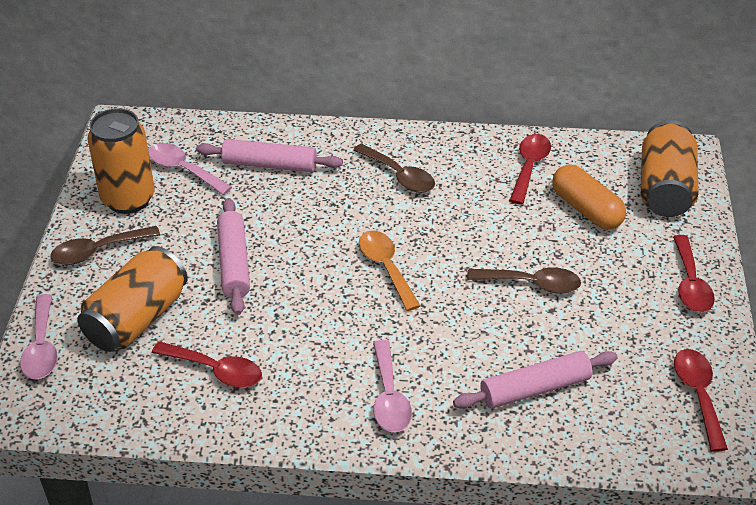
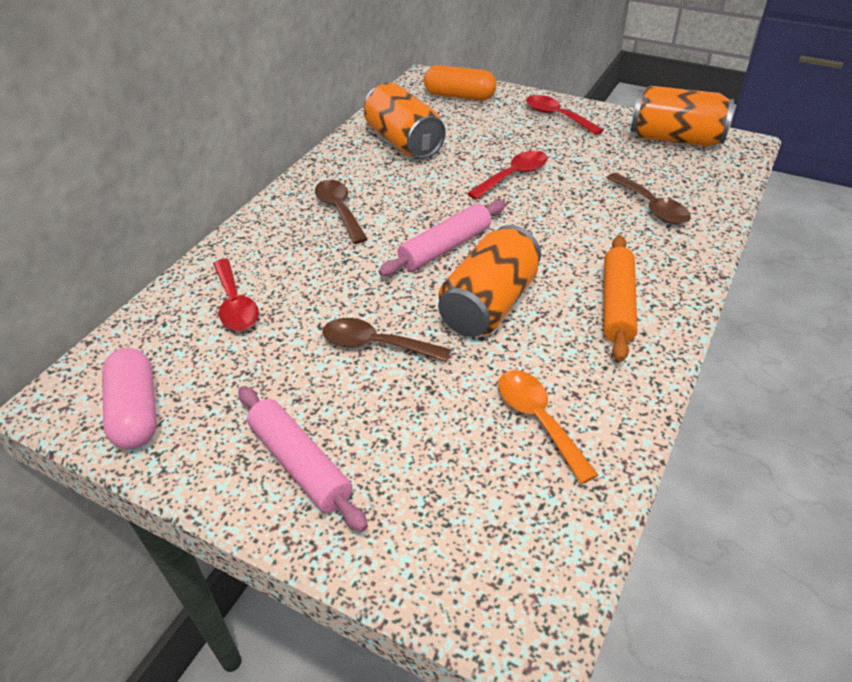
orange rolling pin: none = 0 -> [604,235,637,362] = 1
pink capsule: none = 0 -> [102,348,157,449] = 1
pink rolling pin: [196,139,343,172] [217,198,250,315] [453,351,618,409] = 3 -> [238,386,368,532] [378,200,506,276] = 2
pink spoon: [20,294,58,379] [148,143,232,195] [373,340,412,432] = 3 -> none = 0
red spoon: [152,341,262,388] [509,134,551,205] [673,235,715,312] [674,349,728,452] = 4 -> [213,259,259,331] [467,151,548,200] [526,95,604,135] = 3

